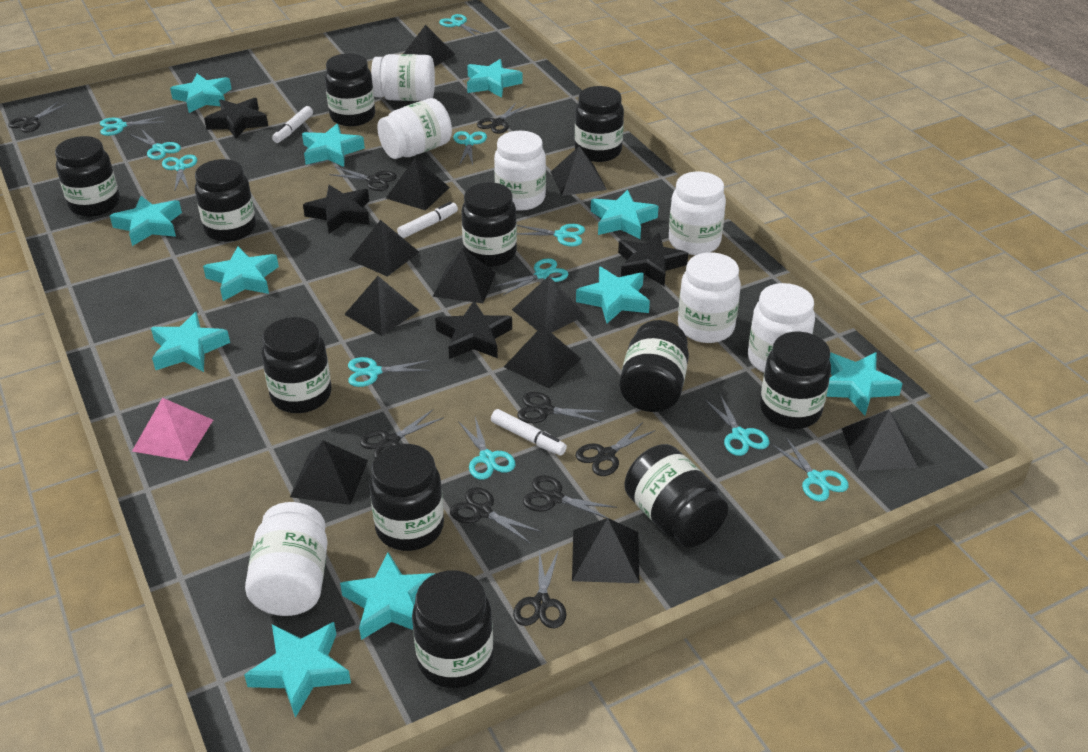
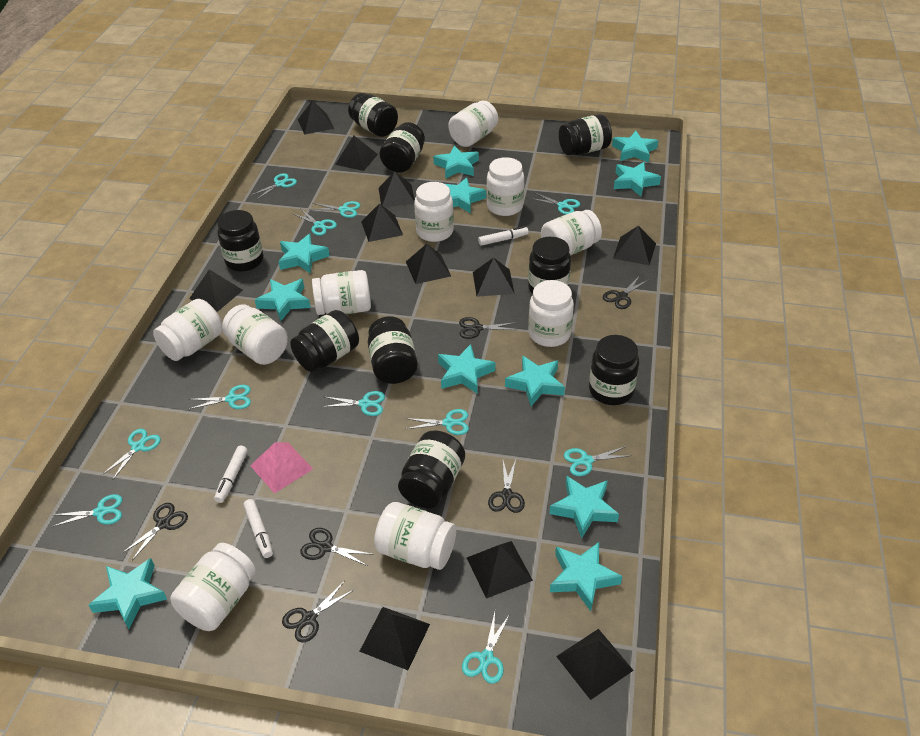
black jar: [55,136,120,217] [195,159,256,242] [262,317,332,413] [325,53,375,126] [369,444,444,551] [412,570,493,688] [461,182,517,267] [575,86,624,162] [619,320,689,412] [624,444,728,547] [760,332,831,429] = 11 -> [217,210,263,272] [290,310,359,372] [348,93,398,137] [368,316,418,384] [379,122,425,173] [398,431,465,508] [528,237,571,295] [559,114,612,155] [589,335,639,405] = 9
black scissors: [8,101,68,133] [329,167,397,191] [360,410,444,458] [450,487,541,543] [477,103,527,134] [513,550,567,628] [517,392,605,423] [523,475,617,519] [575,422,656,476] = 9 -> [121,503,188,560] [282,582,354,642] [300,528,374,566] [459,317,516,339] [488,460,525,513] [603,277,648,309] = 6
black star: [204,98,268,139] [303,185,369,234] [435,301,512,359] [618,233,688,286] = 4 -> none = 0
white jar: [245,502,328,616] [371,54,435,101] [377,98,452,159] [494,131,546,211] [669,171,726,255] [678,252,741,343] [748,283,815,373] = 7 -> [153,299,222,361] [170,543,256,631] [222,305,288,365] [312,270,371,315] [374,502,456,570] [414,182,454,242] [448,101,498,147] [487,157,524,216] [529,280,574,347] [541,210,602,256] = 10

